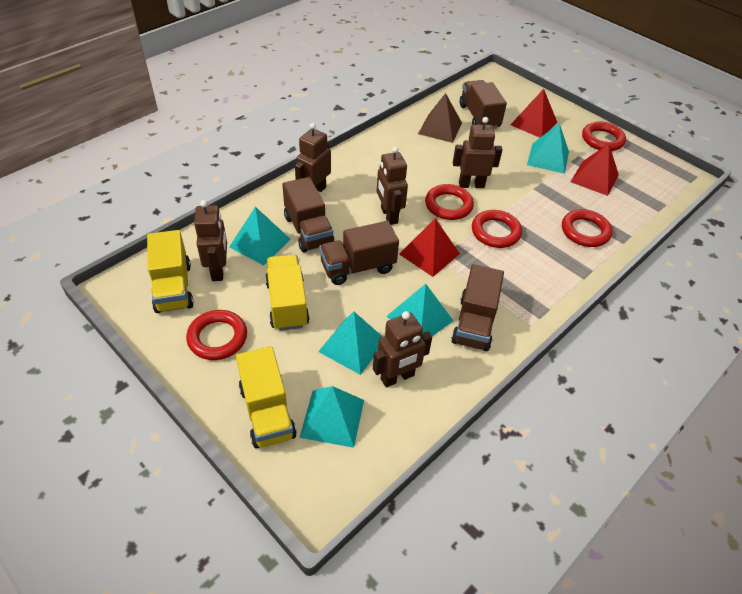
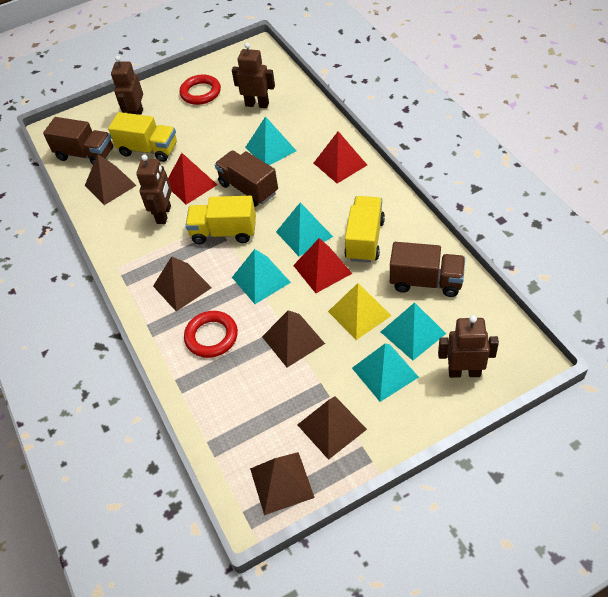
brown pyramid: [418,93,462,143] = 1 -> [85,154,137,205] [153,256,212,312] [250,452,315,515] [262,310,325,367] [297,396,367,460] = 5
brown robot: [194,200,227,281] [295,123,331,192] [373,311,432,387] [377,146,408,225] [453,117,502,188] = 5 -> [111,56,143,115] [136,155,172,224] [232,43,275,108] [438,315,499,378] = 4
brown truck: [282,177,334,252] [319,221,399,285] [451,264,504,351] [460,80,507,129] = 4 -> [43,117,113,164] [215,150,278,207] [390,242,465,297] = 3
red ring: [186,310,247,360] [425,184,474,220] [472,210,522,248] [562,209,612,247] [582,122,626,151] = 5 -> [179,75,221,105] [184,311,238,358] = 2
yellow pyramid: none = 0 -> [328,283,391,340] = 1

